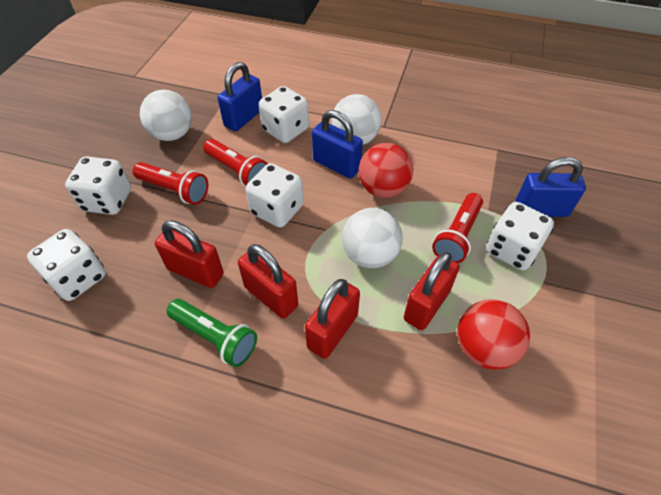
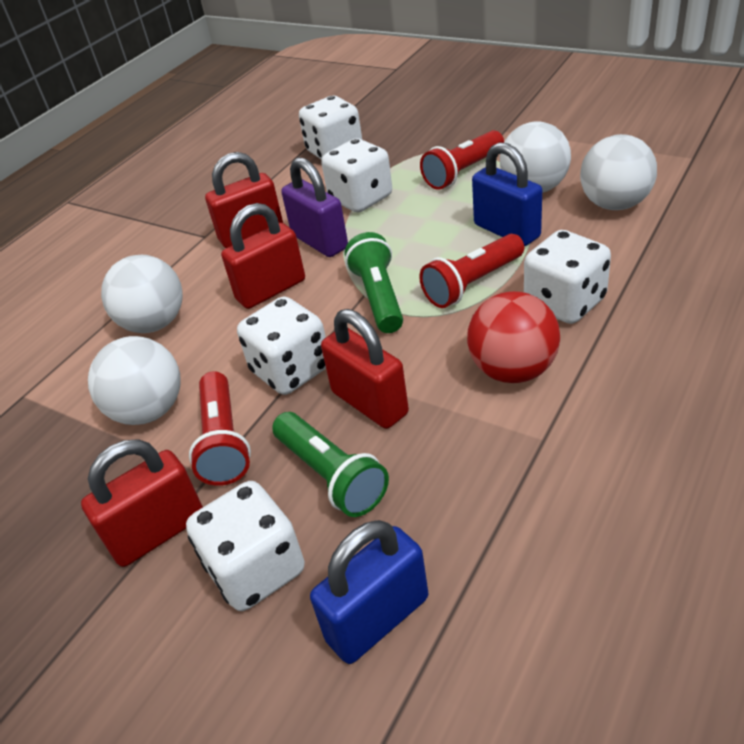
blue padlock: [218,62,262,132] [312,110,363,178] [515,157,586,217] = 3 -> [310,520,428,664] [472,142,542,246] = 2
green flashlight: [166,299,257,367] = 1 -> [272,412,389,517] [345,232,403,333] = 2
purple padlock: none = 0 -> [281,157,348,257] = 1
red ball: [359,143,413,198] [457,299,530,370] = 2 -> [467,291,560,383] = 1
white ball: [140,90,192,141] [332,94,382,145] [342,208,403,268] = 3 -> [88,336,181,425] [101,255,183,333] [500,121,571,193] [580,134,657,210] = 4

